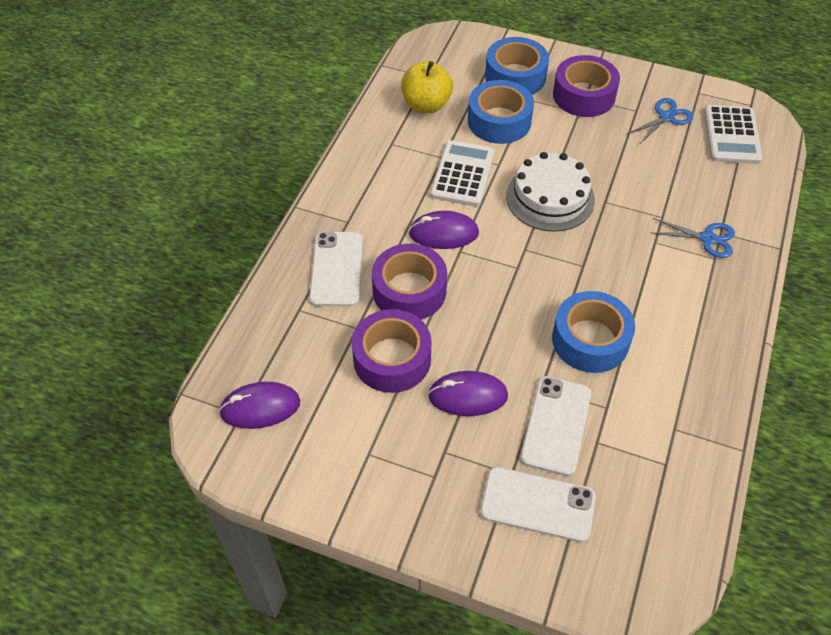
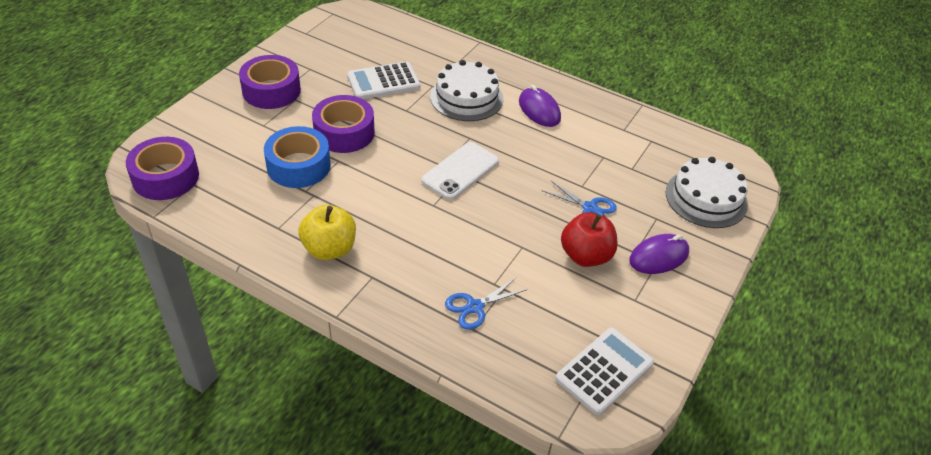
blue tape: [468,80,534,144] [485,37,549,95] [552,291,635,373] = 3 -> [264,126,331,188] = 1
purple mouse: [219,382,300,429] [409,211,479,249] [428,371,508,416] = 3 -> [519,85,561,127] [629,234,689,274] = 2
red apple: none = 0 -> [561,212,617,267] = 1
white cake: [506,152,595,232] = 1 -> [430,60,503,121] [666,157,748,228] = 2
white phone: [309,232,363,307] [480,467,596,542] [520,376,591,476] = 3 -> [421,142,499,200] = 1

